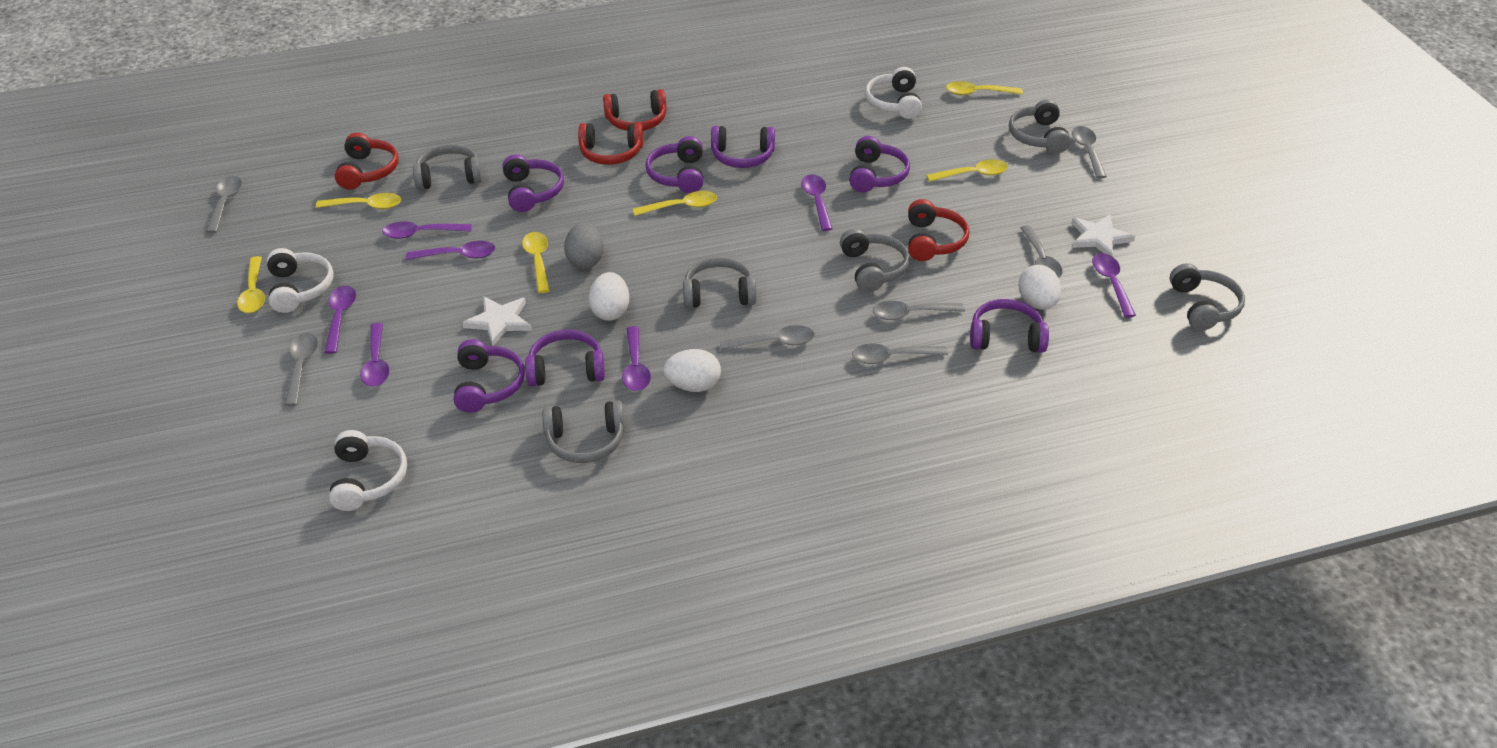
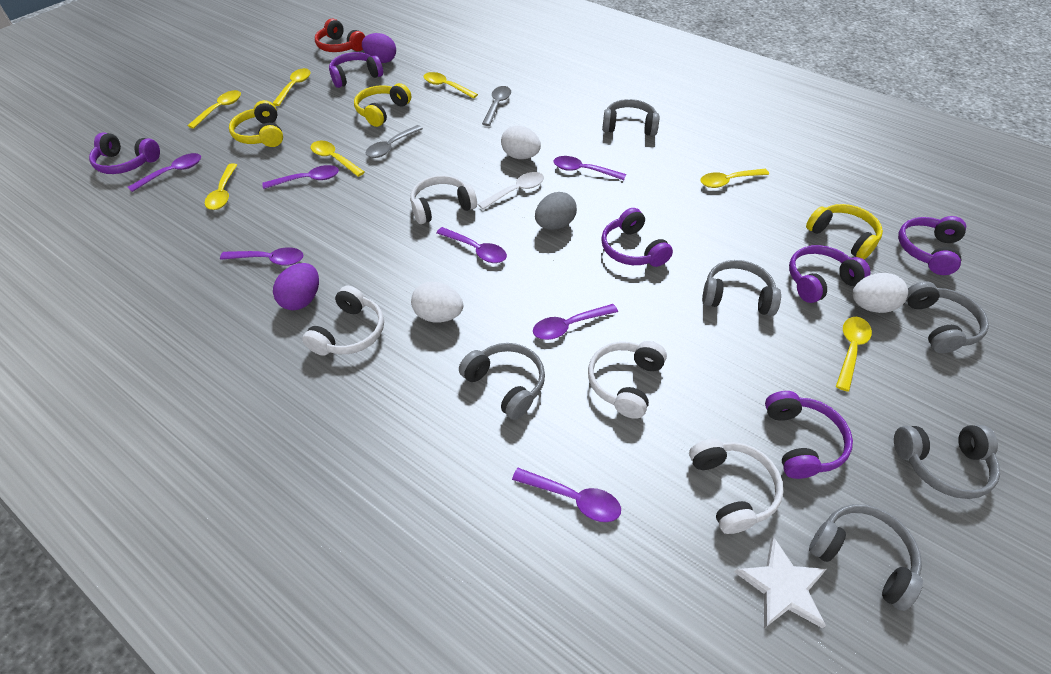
grey spoon: [206,176,242,233] [284,333,318,406] [719,325,815,350] [852,344,948,364] [873,301,965,320] [1020,225,1063,278] [1072,126,1107,179] = 7 -> [366,125,423,158] [482,86,511,126] = 2
purple egg: none = 0 -> [273,263,319,310] [362,33,396,63] = 2
purple headphones: [454,339,525,413] [503,154,564,212] [525,330,605,387] [645,136,704,193] [711,126,775,168] [849,136,910,192] [970,299,1049,353] = 7 -> [89,133,160,174] [329,52,383,88] [601,208,673,267] [765,391,853,479] [789,245,871,303] [898,216,966,275] = 6
red headphones: [335,133,399,190] [578,123,644,165] [603,89,667,131] [908,199,970,261] = 4 -> [315,18,365,52] = 1
white headphones: [267,248,334,313] [329,430,407,511] [865,67,922,119] = 3 -> [302,286,384,356] [410,175,477,224] [588,341,667,419] [689,439,784,534] = 4
white spoon: none = 0 -> [478,172,544,209] = 1
white star: [462,296,532,346] [1072,215,1135,256] = 2 -> [735,537,827,628] = 1
yellow headphones: none = 0 -> [229,100,283,147] [354,83,411,127] [806,204,883,259] = 3
yellow spoon: [237,256,265,313] [316,193,401,209] [522,232,550,293] [633,191,717,216] [926,159,1008,182] [946,81,1023,95] = 6 -> [187,90,241,129] [205,163,237,210] [273,68,311,106] [310,141,365,177] [424,72,478,99] [700,169,769,188] [836,317,872,392] = 7

